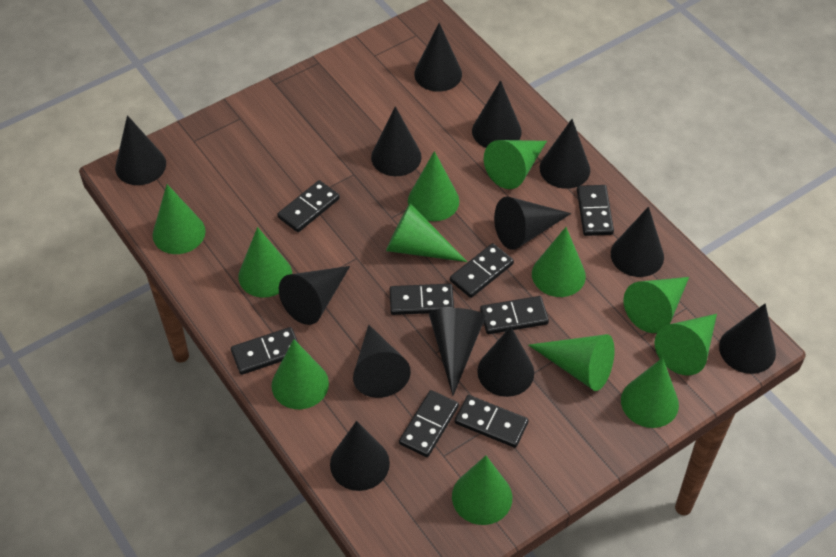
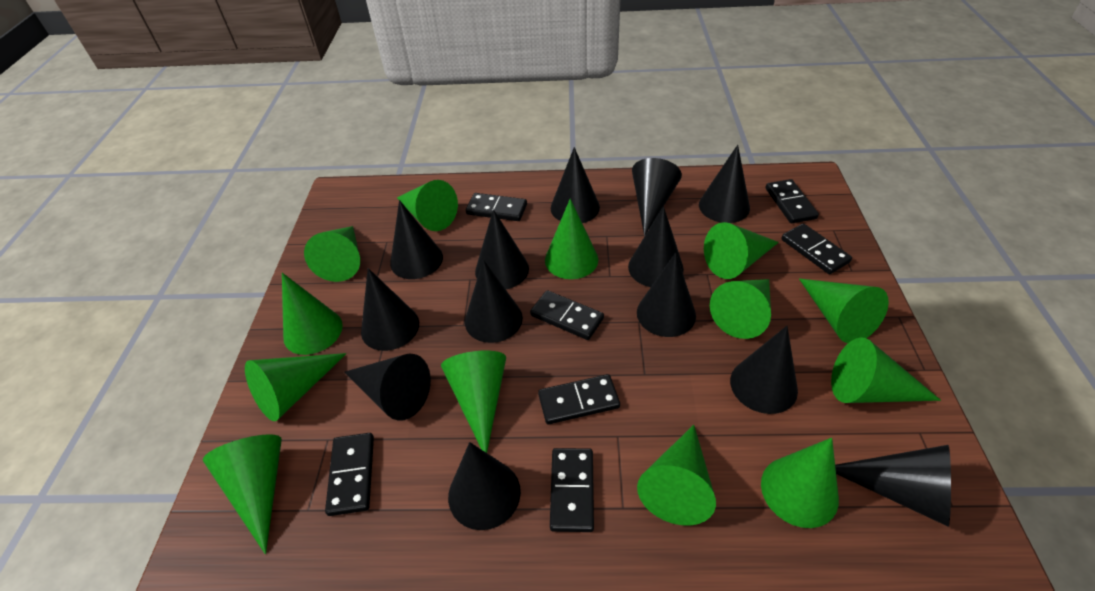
black domino: [231,327,299,375] [278,180,340,232] [390,284,454,315] [399,390,459,457] [450,243,514,298] [455,395,528,448] [480,296,549,334] [577,185,614,236] = 8 -> [325,433,374,516] [466,193,527,221] [530,290,604,340] [538,374,620,424] [550,448,594,532] [765,179,819,223] [781,223,852,274] = 7
green cone: [153,184,206,254] [238,227,292,298] [272,339,329,409] [386,203,467,262] [408,151,459,221] [452,455,512,525] [484,140,547,189] [528,334,614,391] [532,227,586,297] [621,358,679,428] [623,277,689,333] [654,314,717,375] = 12 -> [203,434,282,554] [245,353,347,421] [282,273,343,355] [304,226,360,282] [397,180,458,231] [441,351,506,453] [545,199,598,279] [637,425,716,526] [704,222,779,279] [710,279,771,339] [761,438,839,528] [799,279,889,343] [831,337,941,403] = 13

